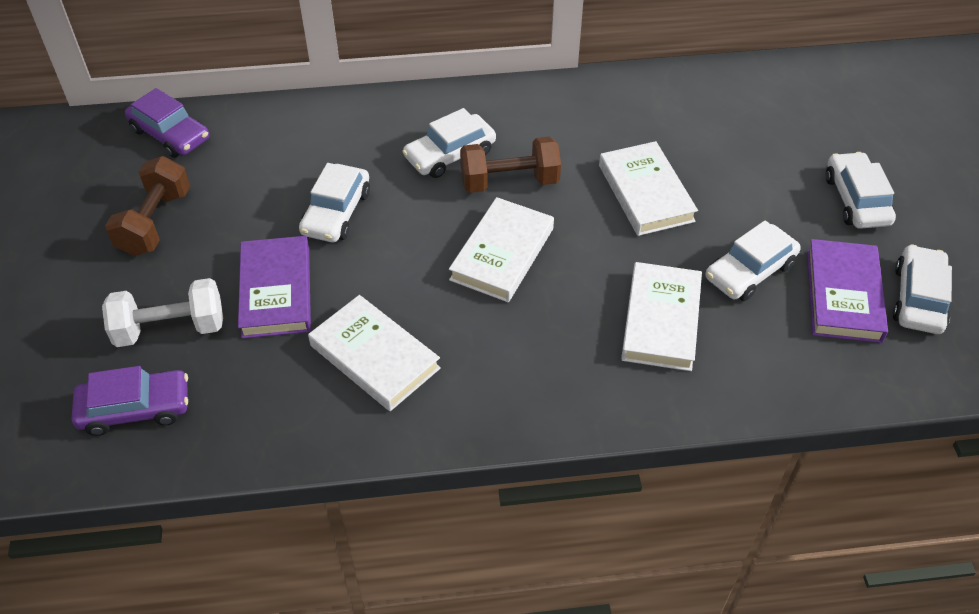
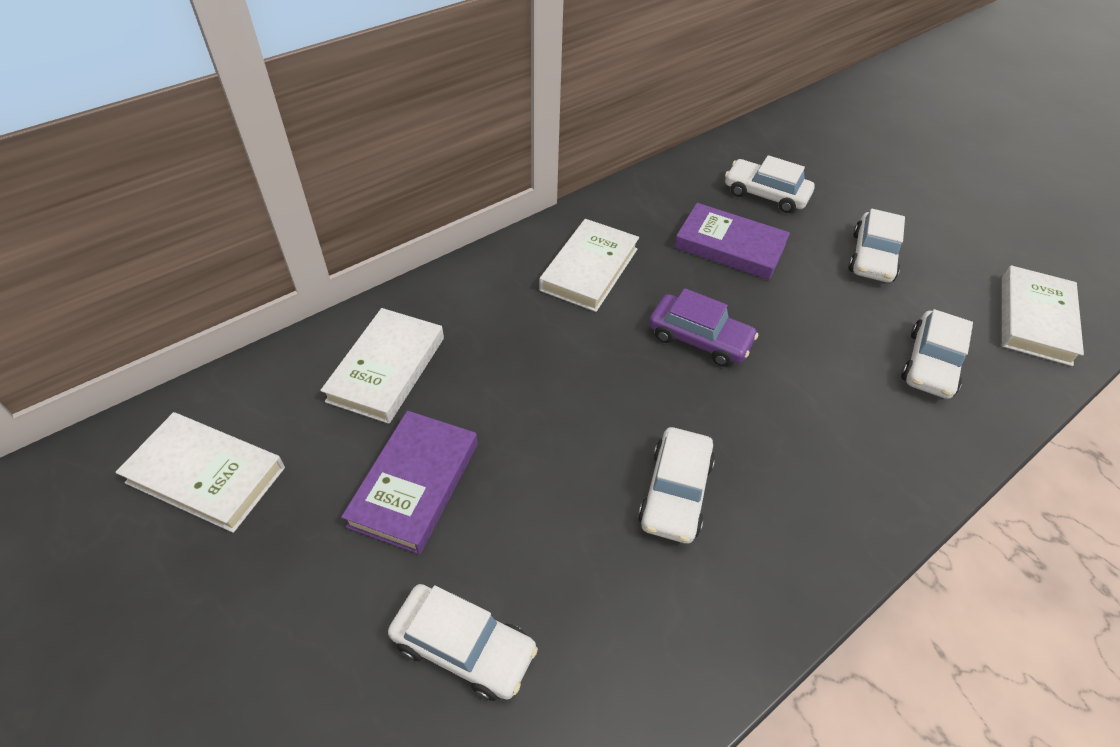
brown dumbbell: [105,156,190,256] [460,137,561,193] = 2 -> none = 0
purple car: [72,366,188,436] [125,88,209,158] = 2 -> [649,288,758,367] = 1
white dumbbell: [102,278,223,347] = 1 -> none = 0

